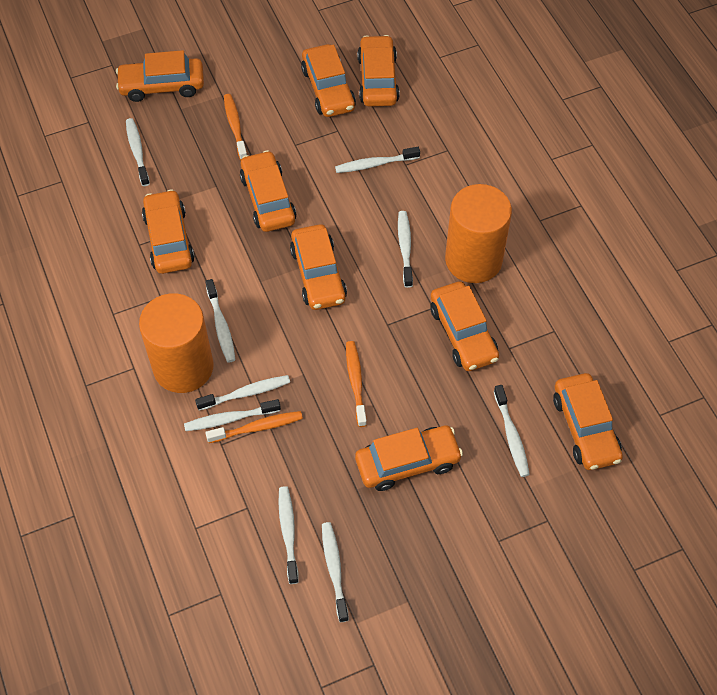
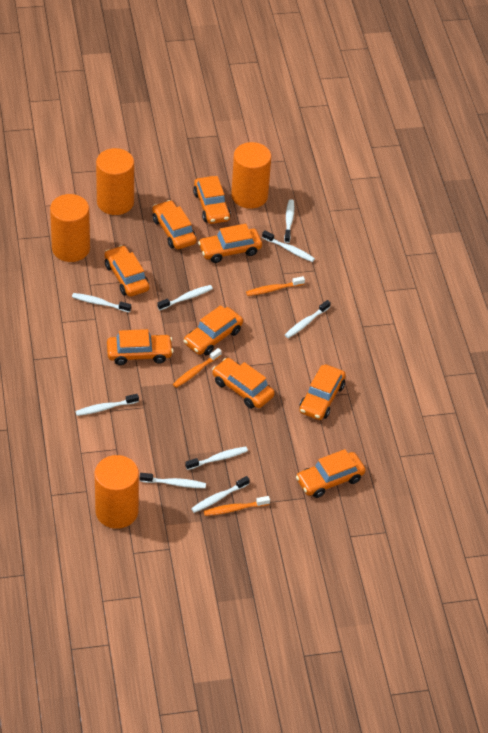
orange cylinder: [139,293,214,393] [445,184,512,283] = 2 -> [50,194,90,262] [95,455,139,529] [96,148,134,215] [231,142,271,209] = 4

